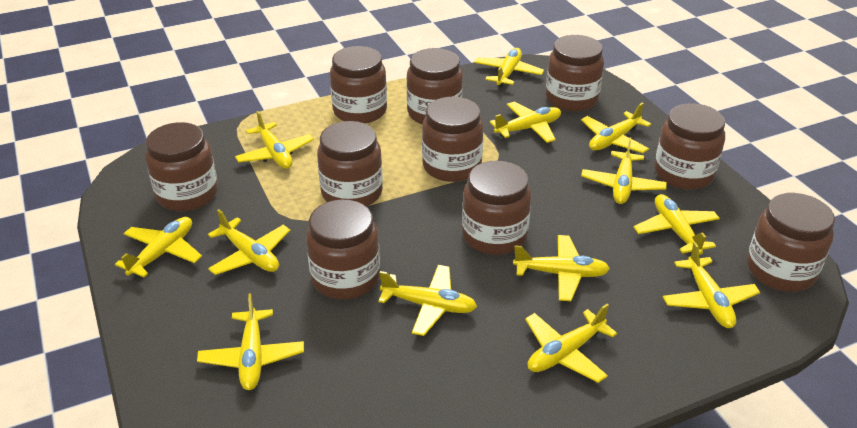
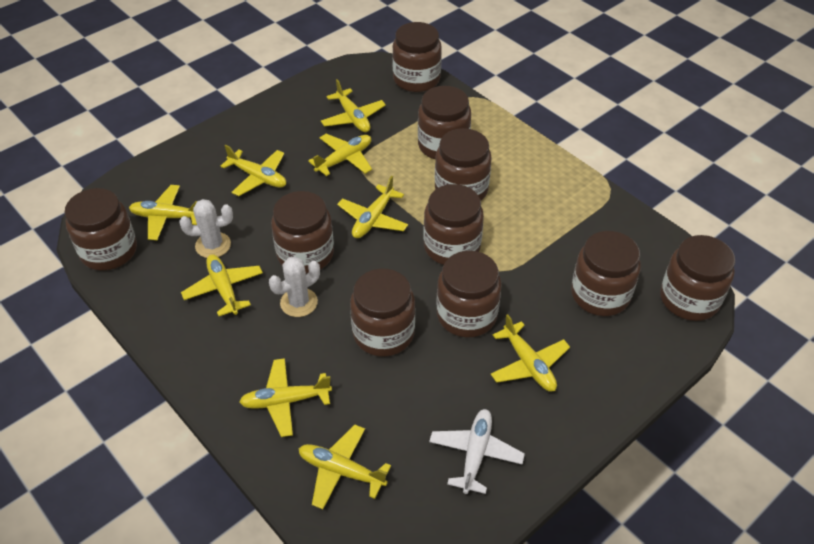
white cactus: none = 0 -> [180,199,233,258] [269,256,320,317] = 2
white plane: none = 0 -> [429,409,525,494] = 1
yellow plane: [115,217,202,277] [197,293,304,390] [208,209,290,275] [235,111,314,169] [378,265,477,336] [474,48,544,87] [490,101,561,143] [513,235,610,301] [525,304,617,383] [581,102,651,153] [581,138,667,204] [634,194,720,255] [663,242,760,328] = 13 -> [129,185,197,240] [181,254,263,316] [221,145,286,196] [240,358,332,437] [299,425,391,509] [308,134,372,176] [321,79,386,132] [337,176,408,238] [491,314,570,392] = 9

